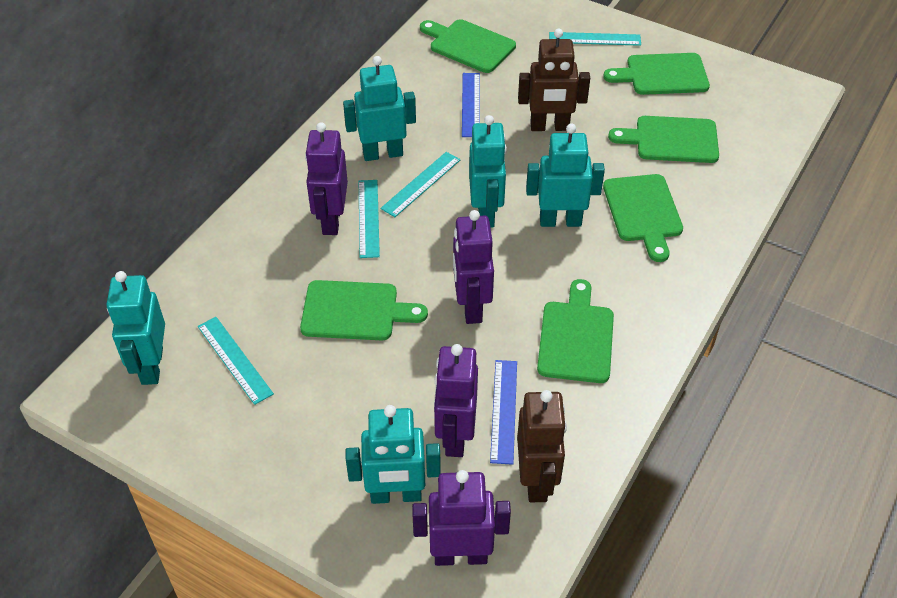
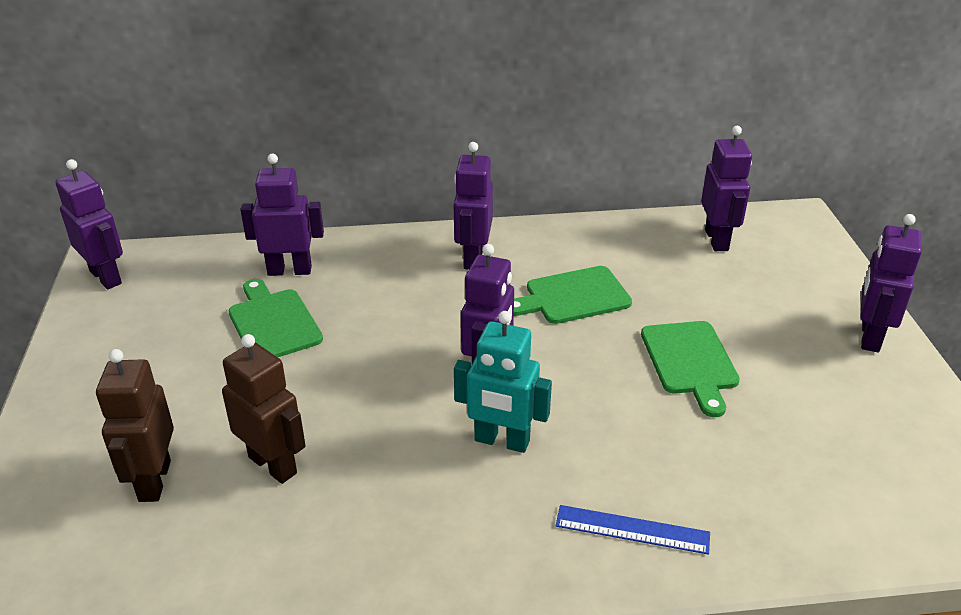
blue ruler: [462,73,480,137] [490,360,517,465] = 2 -> [556,505,710,555] = 1
green cutting board: [300,280,428,340] [420,19,516,73] [537,279,614,383] [603,53,710,95] [603,174,683,262] [608,116,719,163] = 6 -> [229,279,323,357] [514,266,632,324] [641,321,740,417] = 3
purple robot: [305,122,348,235] [412,470,511,566] [434,344,478,457] [453,210,494,324] = 4 -> [56,159,123,289] [240,153,324,276] [454,142,493,270] [461,244,514,364] [701,126,752,251] [860,214,922,353] = 6
turquoise robot: [106,271,165,385] [343,56,416,161] [346,405,441,504] [469,115,507,228] [526,124,605,227] = 5 -> [454,311,552,453] = 1
turquoise ruler: [198,317,274,405] [359,180,380,258] [380,152,461,217] [549,32,641,46] = 4 -> none = 0

